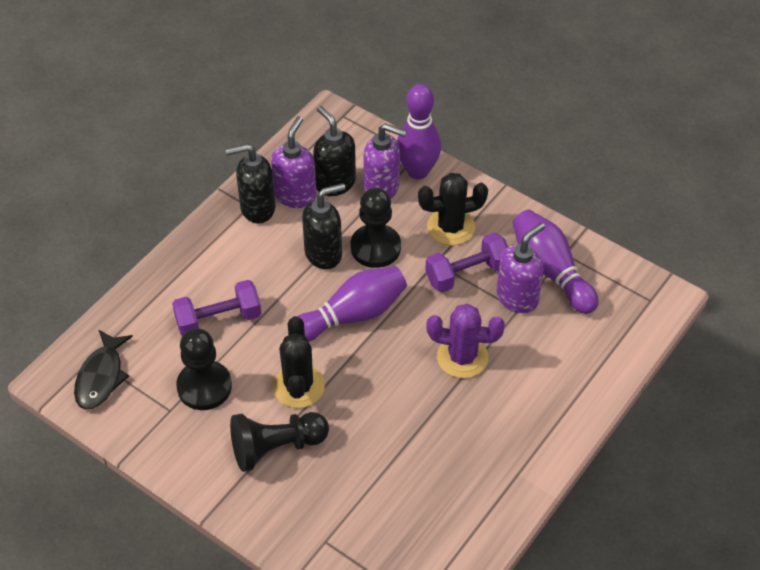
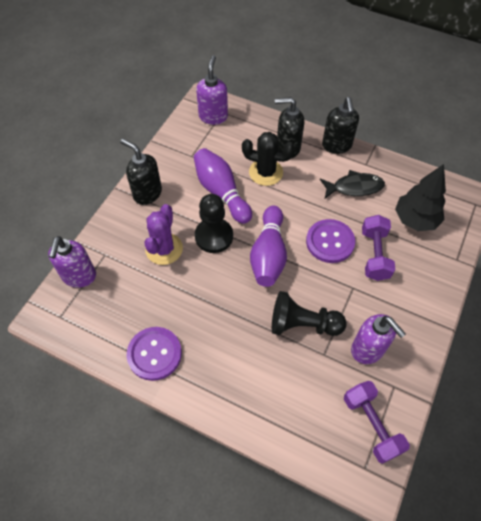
black cactus: [272,316,325,408] [418,173,488,246] = 2 -> [242,132,294,186] = 1
black pawn: [176,328,232,410] [230,412,329,472] [350,188,401,268] = 3 -> [195,194,233,253] [272,291,347,336] = 2
black tree: none = 0 -> [395,164,446,231] = 1
purple bowling pin: [297,266,407,342] [397,84,441,179] [512,209,599,314] = 3 -> [194,148,252,224] [250,206,287,287] = 2
purple button: none = 0 -> [127,327,182,381] [306,219,355,263] = 2

